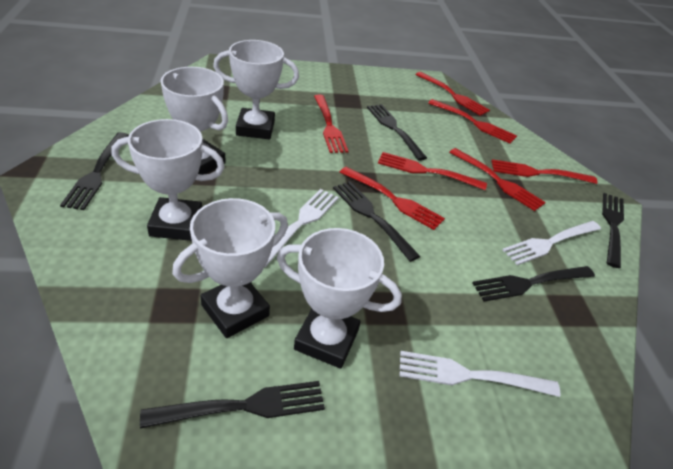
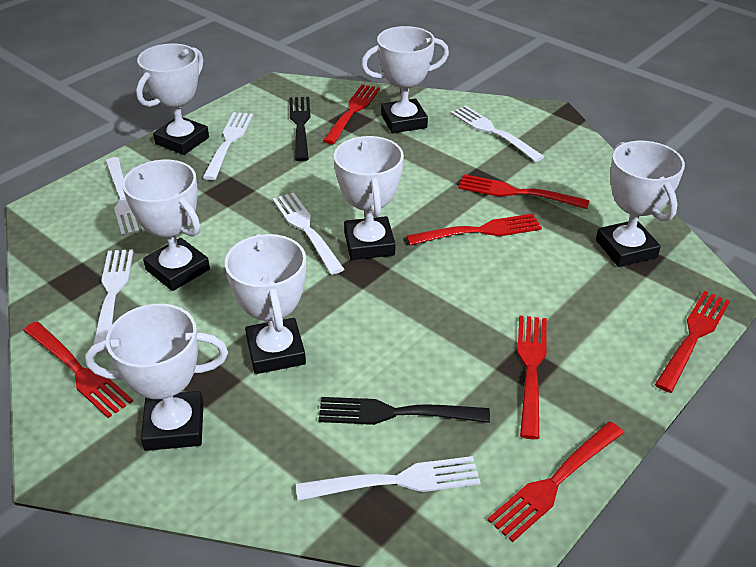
black fork: [60,132,129,210] [140,381,325,429] [333,181,420,262] [367,104,427,161] [473,266,595,302] [602,193,624,268] = 6 -> [289,97,311,161] [318,397,490,425] = 2
white fork: [265,189,339,267] [399,351,561,397] [502,221,601,265] = 3 -> [93,249,134,353] [106,157,146,236] [203,112,253,180] [272,193,345,275] [296,456,481,501] [450,105,544,162] = 6
white trophy: [112,119,225,241] [161,67,228,175] [172,198,288,338] [213,40,299,139] [277,228,402,368] = 5 -> [85,304,228,451] [122,160,210,291] [136,44,209,155] [225,234,306,374] [334,136,404,260] [361,26,449,133] [596,141,685,267] = 7

